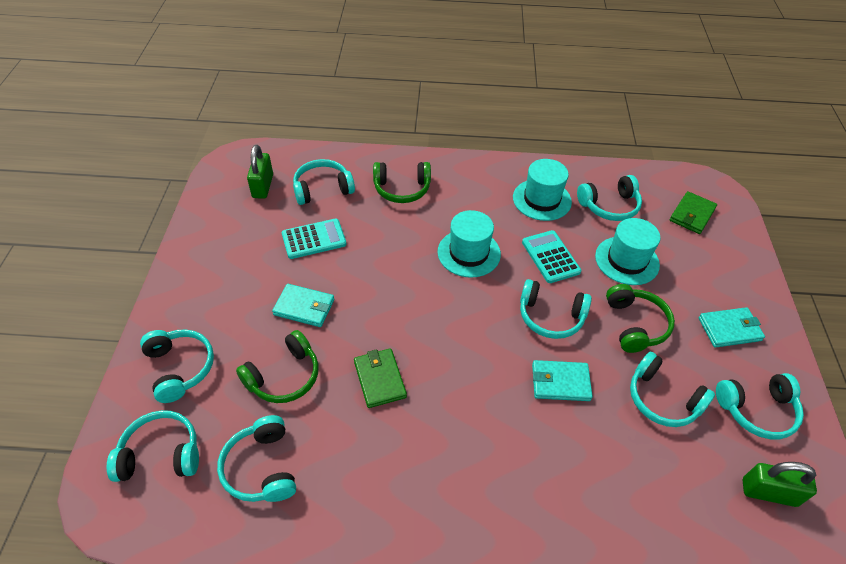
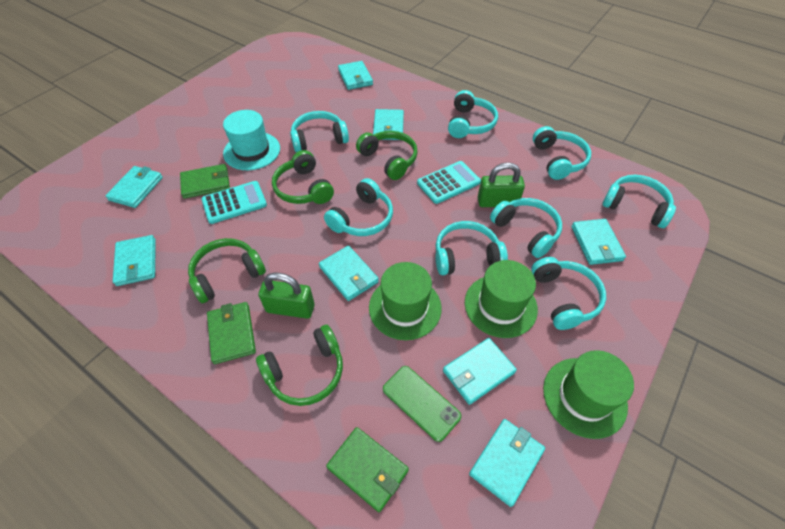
green hat: none = 0 -> [369,262,442,340] [465,260,538,338] [543,350,634,439] = 3
green headphones: [236,330,319,403] [373,162,431,203] [606,284,675,353] = 3 -> [188,238,266,303] [256,325,343,406] [272,150,334,204] [356,131,418,180] = 4
green phone: none = 0 -> [383,366,461,442] = 1
green wallet: [354,348,407,408] [670,191,717,234] = 2 -> [180,164,230,199] [207,302,256,364] [326,427,409,512] = 3
turquoise hat: [438,210,501,278] [513,159,572,221] [595,218,661,285] = 3 -> [223,110,280,170] = 1
turquoise wallet: [272,284,334,327] [532,360,593,401] [698,307,765,348] = 3 -> [106,166,163,208] [113,235,156,286] [319,246,379,301] [338,61,373,90] [373,109,404,140] [443,338,517,405] [469,419,545,507] [571,219,626,265] = 8

